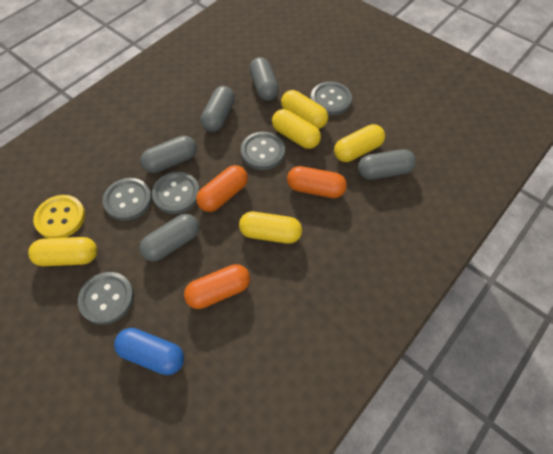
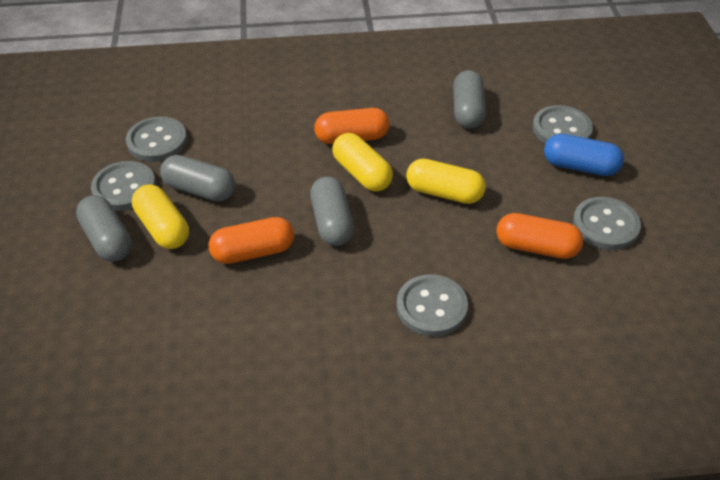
grey capsule: [139,214,200,261] [140,136,197,173] [201,86,235,132] [249,57,279,101] [358,149,416,180] = 5 -> [76,195,132,262] [160,155,235,201] [310,176,354,246] [453,70,486,129] = 4
yellow button: [33,195,85,238] = 1 -> none = 0
yellow capsule: [28,237,97,266] [239,212,302,244] [272,109,321,149] [281,90,328,129] [334,124,385,162] = 5 -> [132,184,189,249] [332,133,393,192] [406,159,486,204] = 3

